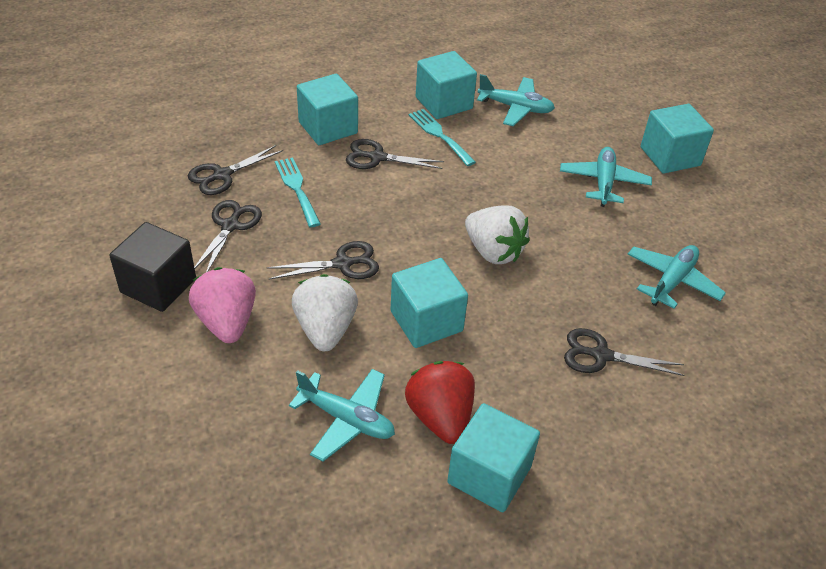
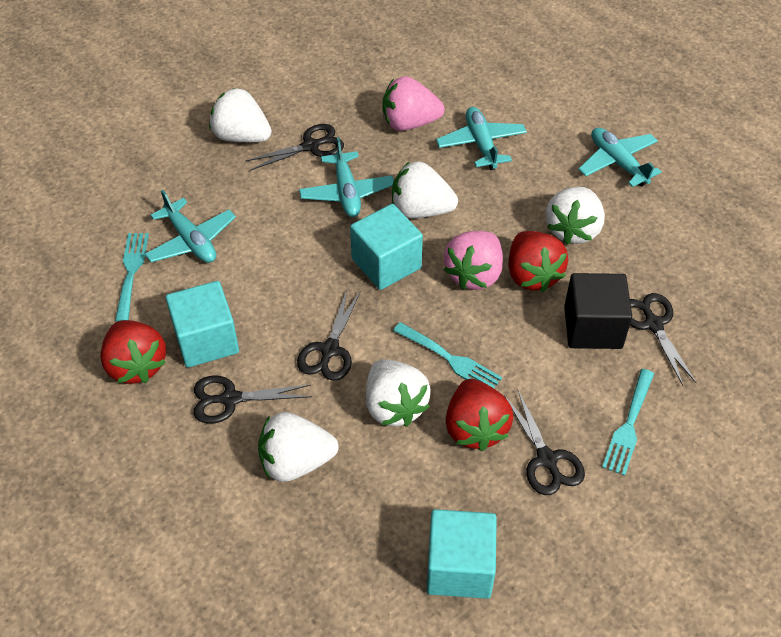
pink strawberry: [189,267,256,343] = 1 -> [382,76,445,131] [444,231,503,290] = 2
red strawberry: [405,361,475,444] = 1 -> [100,320,166,384] [445,379,513,451] [508,231,568,292] = 3
turquoise cube: [297,74,358,145] [391,258,468,348] [416,51,477,119] [447,403,540,512] [641,104,714,173] = 5 -> [166,281,239,368] [350,204,423,290] [427,509,497,599] = 3
turquoise fork: [275,158,321,227] [409,109,476,166] = 2 -> [115,233,149,321] [393,322,502,388] [602,369,654,476] = 3
white strawberry: [292,274,358,351] [465,206,529,264] = 2 -> [209,88,272,142] [258,412,339,482] [366,359,431,427] [392,161,458,218] [546,187,605,245] = 5

